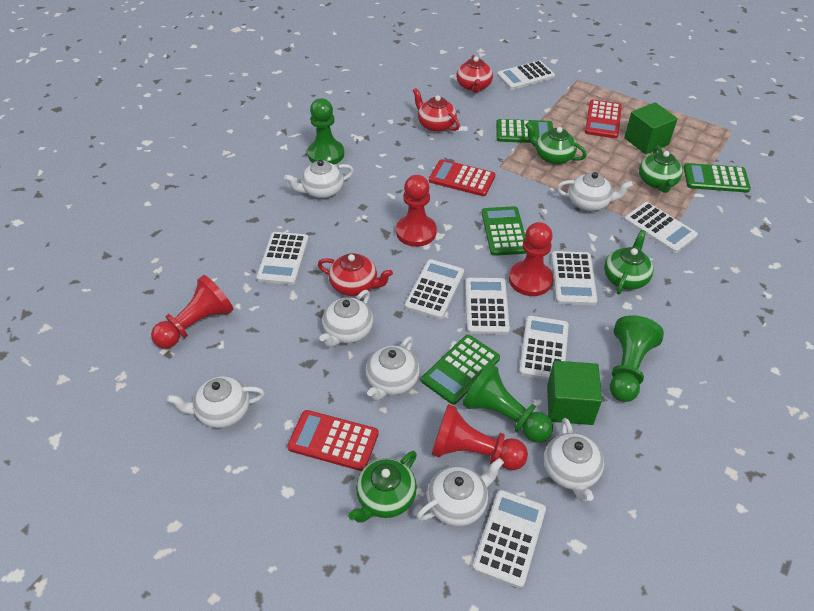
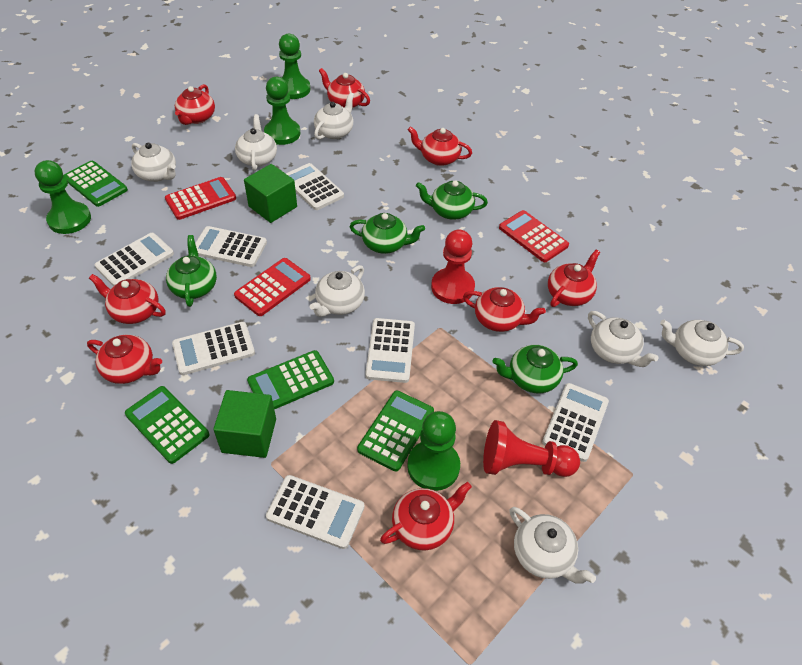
green pawn: [307,98,344,164] [462,364,553,443] [610,315,664,402] = 3 -> [35,160,91,234] [264,77,300,145] [279,33,311,99] [407,411,460,491] = 4
red pawn: [151,275,233,349] [396,175,437,247] [431,404,528,470] [509,222,553,296] = 4 -> [431,229,475,304] [483,420,580,477] = 2
red teapot: [318,253,393,296] [413,88,460,132] [456,55,493,93] = 3 -> [87,335,162,384] [89,274,166,324] [175,84,215,125] [319,68,370,108] [380,482,472,550] [408,126,472,166] [463,287,546,332] [548,250,600,307] = 8
white calculator: [256,232,309,285] [405,259,464,319] [465,278,510,335] [472,490,546,588] [497,60,555,90] [519,316,569,380] [551,251,598,305] [624,202,698,253] = 8 -> [95,233,174,286] [172,322,255,375] [195,226,267,267] [266,475,365,549] [286,163,344,210] [365,318,415,383] [542,383,609,462] = 7

